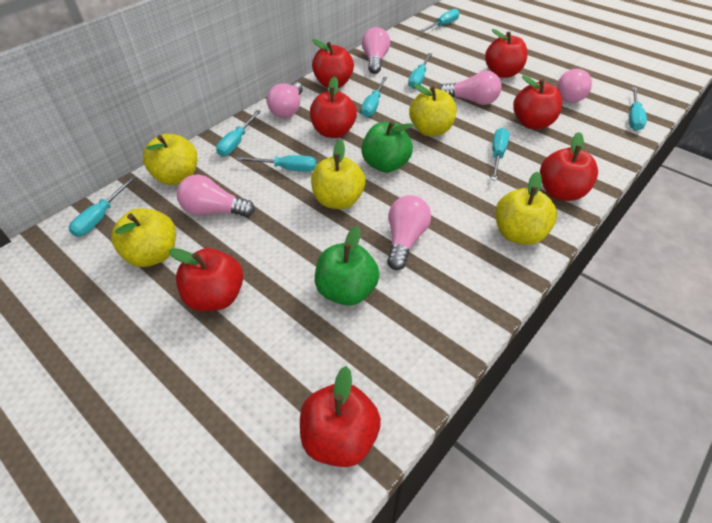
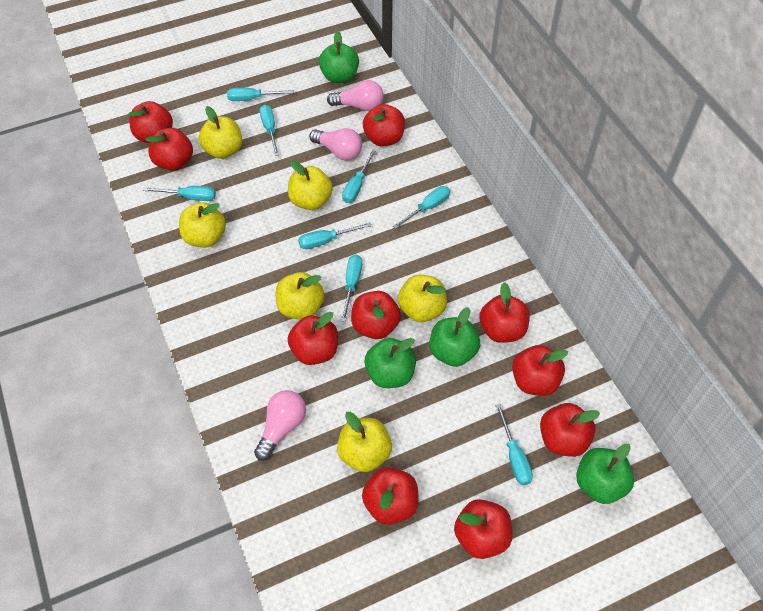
green apple: [315,226,380,306] [361,121,413,173] = 2 -> [319,31,359,83] [364,338,416,388] [429,307,480,367] [576,443,634,504] = 4
pink light bulb: [177,174,255,217] [267,82,303,118] [362,27,390,74] [387,195,431,270] [439,71,502,105] [557,69,592,103] = 6 -> [254,390,306,461] [309,128,362,160] [327,80,384,111] = 3
red apple: [169,248,243,311] [300,366,381,467] [310,76,357,138] [312,39,354,88] [485,29,528,78] [513,75,562,129] [540,132,598,201] = 7 -> [128,101,173,143] [146,128,193,171] [288,312,338,365] [351,291,401,339] [362,467,418,525] [363,104,405,146] [454,499,512,559] [479,282,530,343] [512,345,568,396] [540,403,600,457] = 10
yellow apple: [111,208,176,267] [143,134,197,185] [311,140,365,209] [409,83,456,136] [495,172,557,245] = 5 -> [179,202,226,247] [199,106,242,159] [276,272,325,320] [288,160,333,210] [337,412,392,472] [398,275,447,322] = 6

